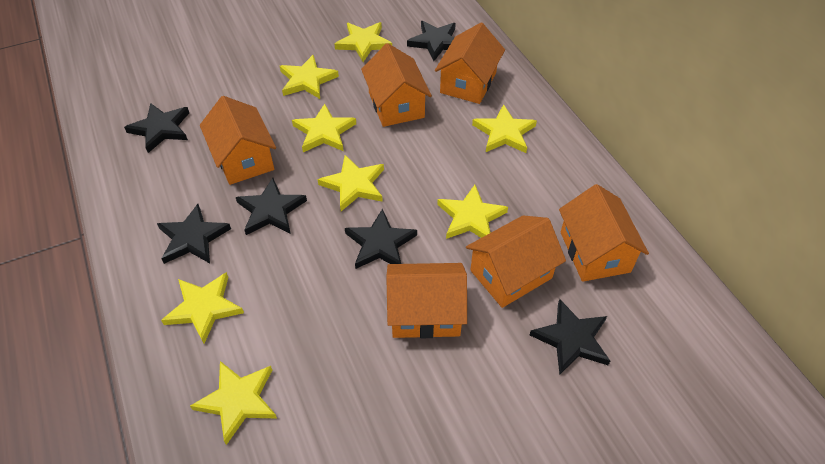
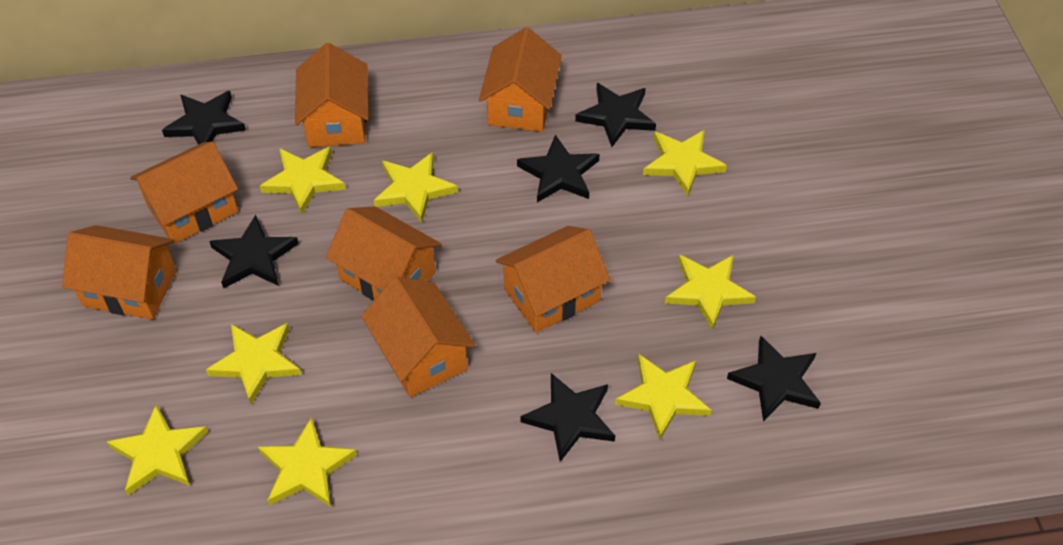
orange house: [200,96,276,185] [361,43,432,127] [386,263,467,338] [435,23,505,104] [466,215,566,308] [559,184,649,282] = 6 -> [62,225,177,320] [130,141,238,244] [295,43,369,147] [326,207,441,300] [361,277,475,397] [479,27,562,132] [495,226,610,333] = 7

